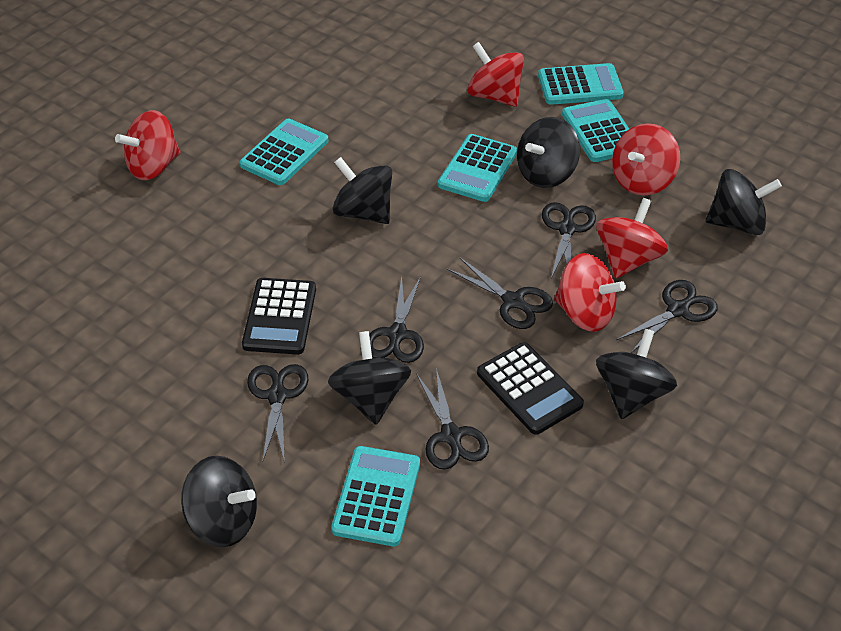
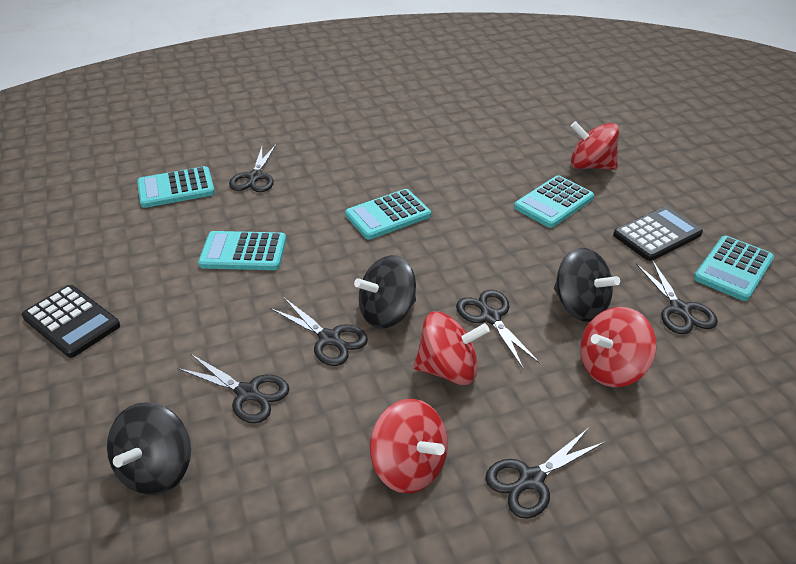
black spinning top: [181,456,257,547] [328,331,411,425] [333,157,392,224] [517,117,580,188] [596,329,677,419] [706,169,782,235] = 6 -> [107,402,191,495] [354,255,416,329] [554,248,620,322] = 3
red spinning top: [115,110,181,180] [467,42,524,107] [554,253,626,332] [596,198,668,278] [612,123,680,195] = 5 -> [370,399,448,493] [414,311,490,385] [571,121,619,170] [580,307,656,387] = 4

